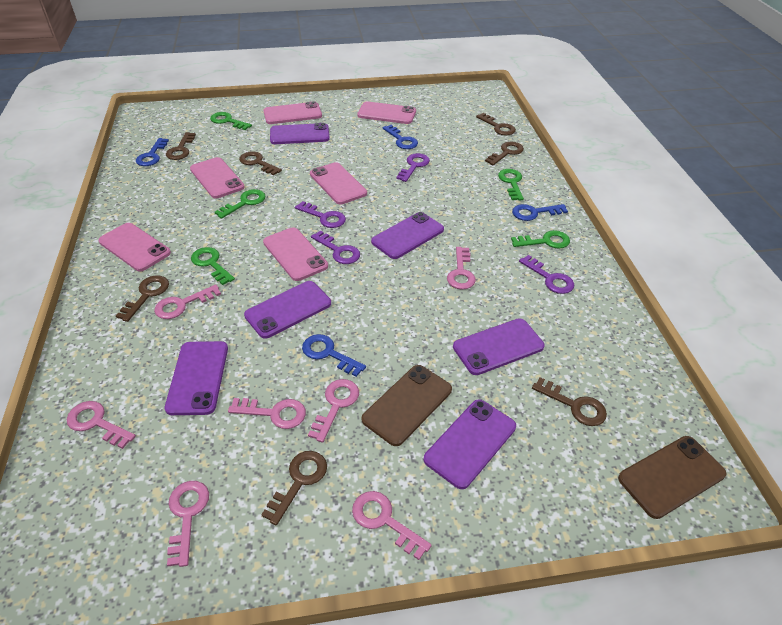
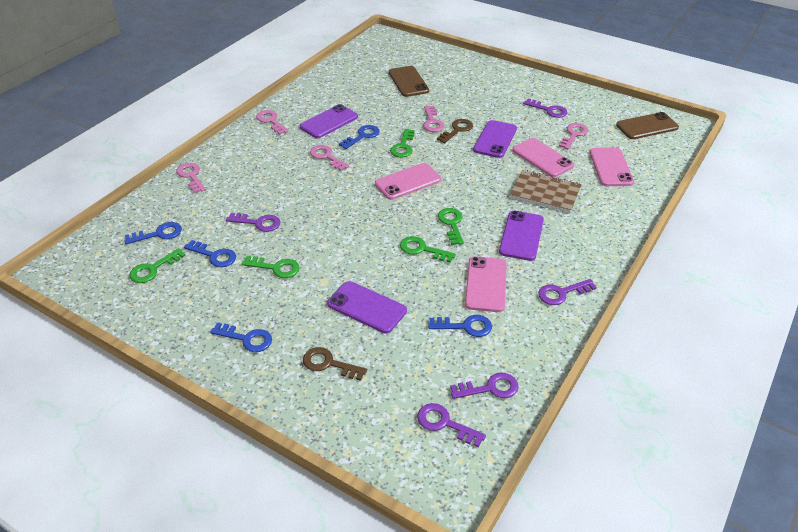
blue key: [136,138,169,166] [302,334,366,377] [383,125,418,149] [512,204,568,221] = 4 -> [124,222,182,244] [184,240,236,267] [210,322,272,352] [339,125,380,149] [428,315,492,337] = 5
brown key: [116,275,169,322] [166,132,196,160] [239,151,282,176] [261,451,327,526] [476,113,516,135] [485,142,524,165] [532,377,607,426] = 7 -> [303,347,367,381] [437,119,473,143] = 2
brown notebook: none = 0 -> [510,170,582,213] = 1
pink key: [67,401,136,449] [154,284,221,319] [167,481,209,567] [228,398,306,429] [308,379,359,443] [352,491,432,560] [447,247,476,289] = 7 -> [176,163,206,193] [256,110,288,135] [310,145,349,171] [423,106,445,132] [559,123,588,149] = 5
pink phone: [98,223,171,272] [190,157,245,199] [263,101,322,124] [263,227,328,281] [310,162,367,205] [357,101,416,124] = 6 -> [375,163,441,200] [465,256,507,312] [512,138,574,177] [589,147,634,186] = 4
purple key: [295,201,346,228] [311,230,360,264] [396,153,430,182] [519,255,574,294] = 4 -> [226,213,280,232] [417,403,486,447] [450,373,519,399] [523,99,568,118] [538,279,597,305] = 5
purple phone: [165,341,228,415] [244,281,331,339] [270,123,330,144] [371,212,444,259] [424,399,516,489] [453,319,545,375] = 6 -> [300,104,358,138] [327,281,407,333] [473,120,517,158] [499,211,544,261] = 4

